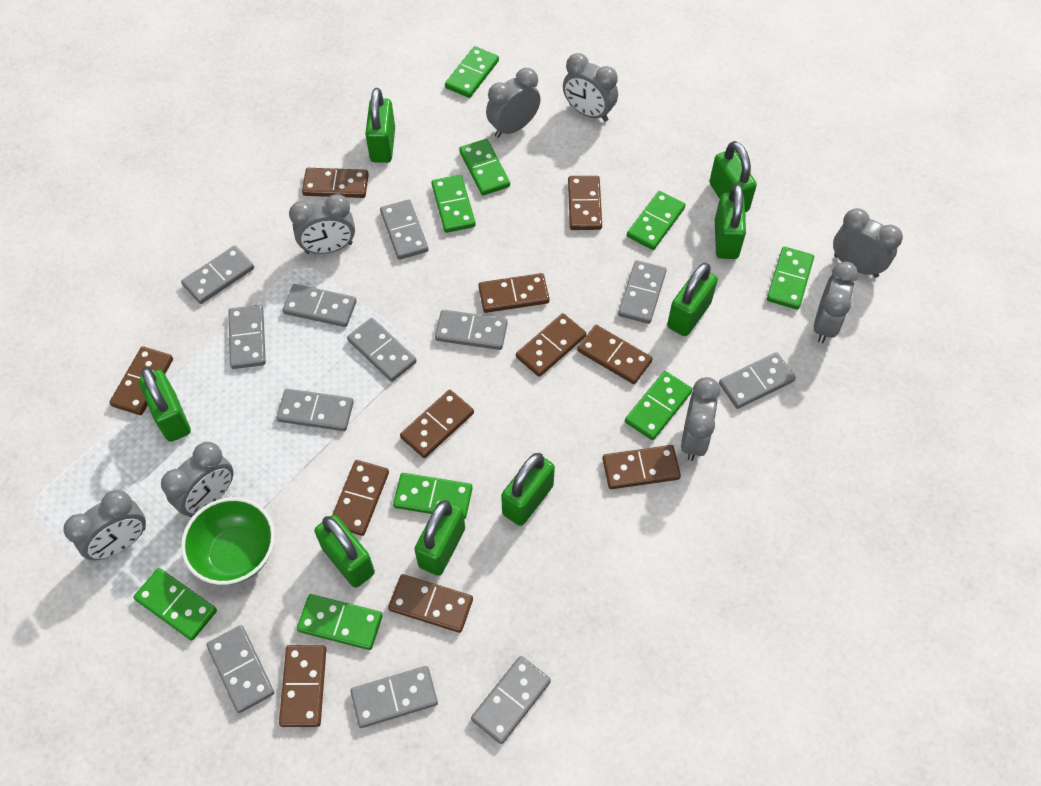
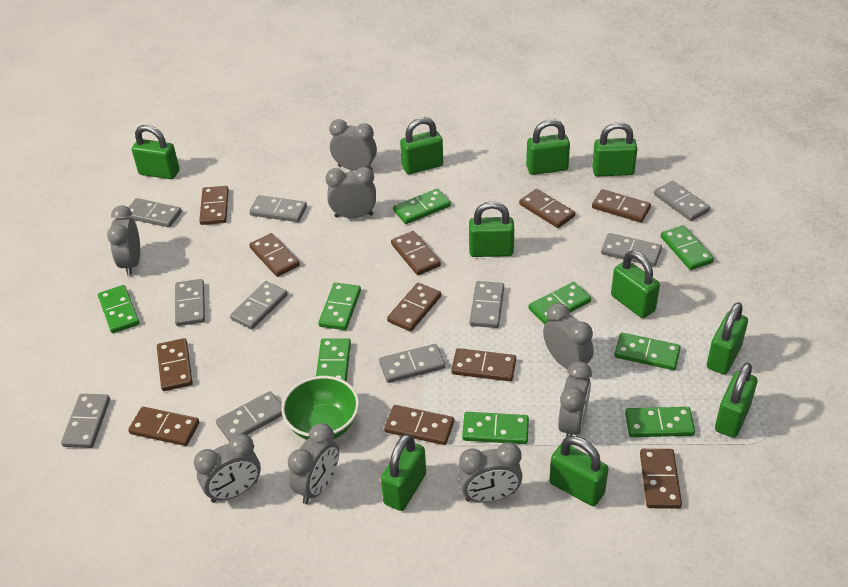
green padlock: [139,367,191,442] [314,515,375,588] [365,88,395,163] [414,500,465,576] [501,453,555,526] [667,263,718,336] [709,141,757,212] [715,184,746,259] = 8 -> [132,125,179,179] [381,434,426,511] [400,117,443,174] [469,201,514,257] [526,119,570,175] [549,436,608,506] [592,122,638,176] [611,251,660,318] [707,302,748,374] [715,363,757,438] = 10
grey domino: [181,246,254,304] [206,625,274,713] [228,305,266,369] [276,389,354,431] [283,284,357,327] [347,318,417,382] [350,666,438,728] [380,200,428,260] [435,310,508,350] [471,656,551,744] [618,260,667,324] [719,352,796,409] = 12 -> [61,394,110,448] [125,198,182,228] [175,279,205,326] [216,391,282,441] [230,281,288,329] [249,195,307,222] [379,344,445,383] [469,281,504,328] [601,233,662,266] [654,181,710,221] = 10

